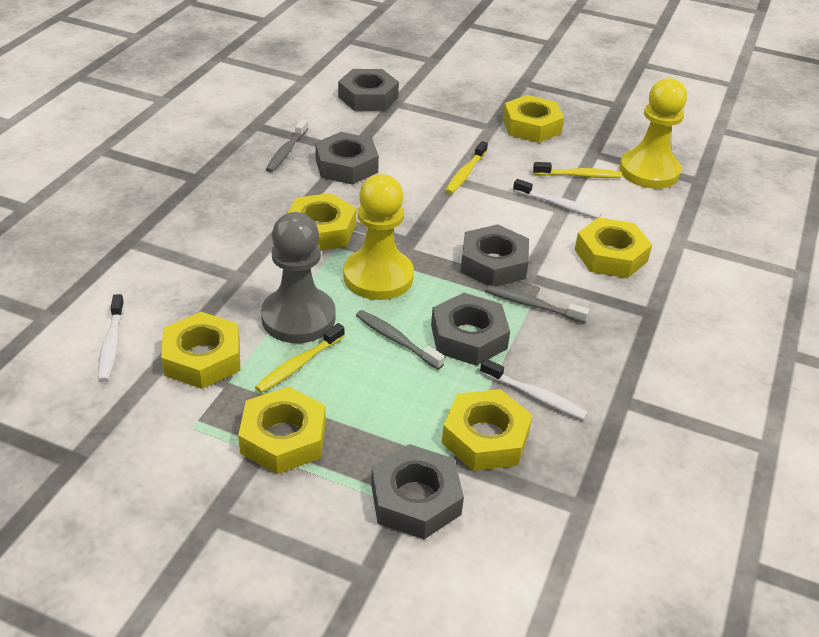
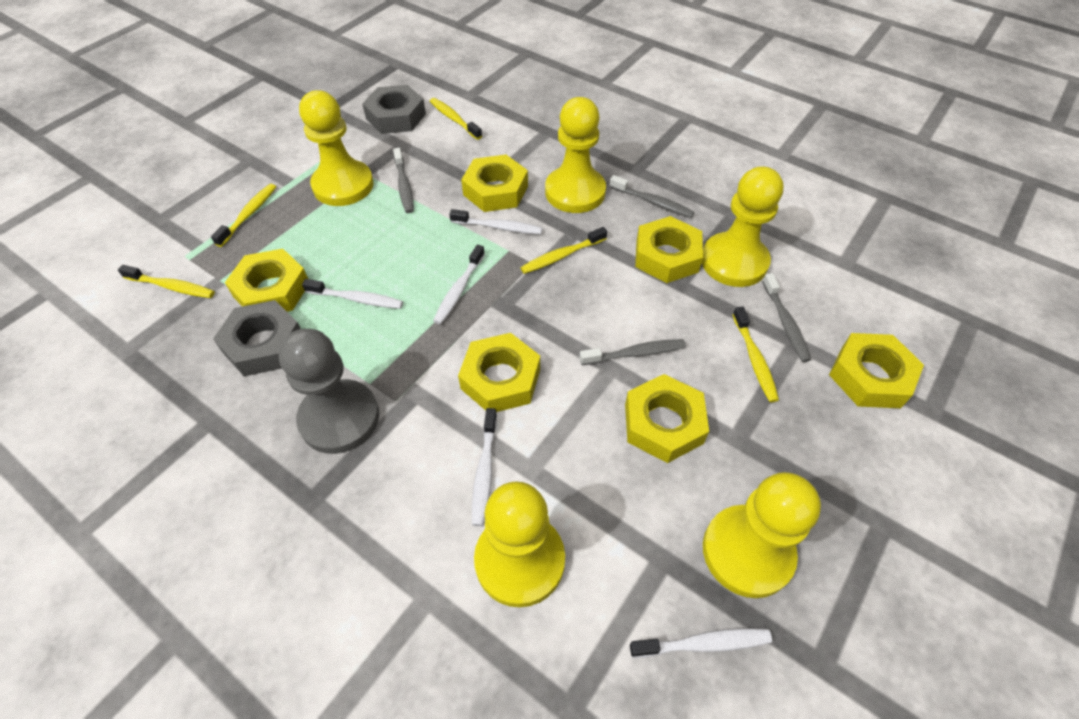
grey nut: [315,132,379,185] [338,69,399,111] [371,444,464,539] [431,293,510,366] [460,224,529,286] = 5 -> [213,300,301,377] [362,85,426,134] = 2
grey toothbrush: [265,119,308,173] [356,310,445,370] [485,285,590,323] = 3 -> [393,148,414,213] [579,339,686,365] [610,175,694,218] [762,273,811,362] = 4
white toothbrush: [98,294,124,382] [480,359,588,420] [513,179,602,218] = 3 -> [302,279,403,309] [433,245,485,324] [449,209,542,235] [472,408,497,526] [630,628,772,658] = 5
yellow pawn: [344,174,414,300] [619,78,687,189] = 2 -> [299,90,374,206] [474,481,565,607] [545,97,606,213] [702,166,784,287] [703,472,821,598] = 5
yellow toothbrush: [255,323,345,393] [445,141,488,194] [533,162,622,178] = 3 -> [118,265,215,298] [211,184,276,247] [430,98,482,140] [520,227,607,274] [733,306,779,402] = 5

